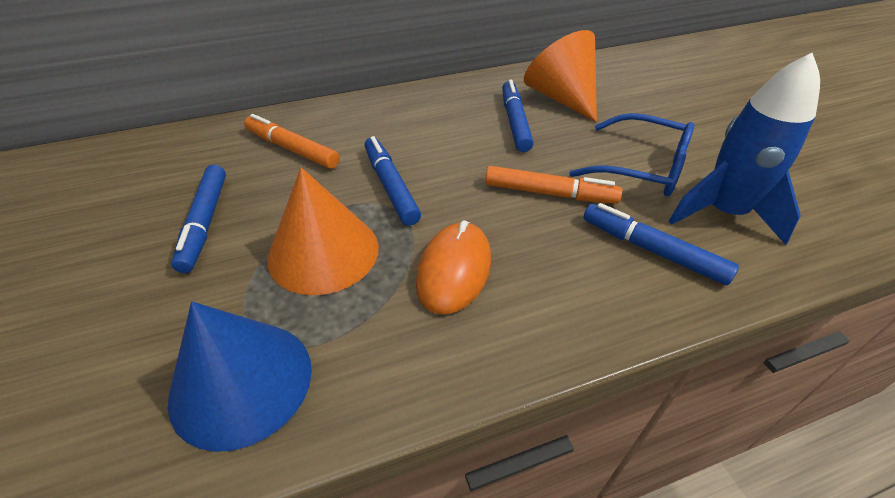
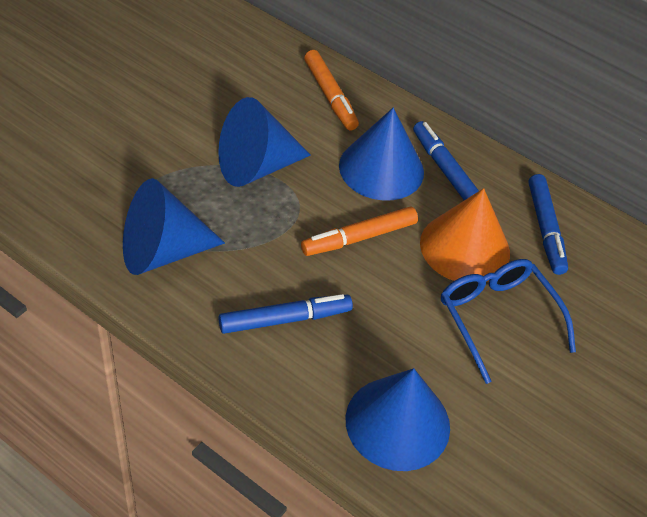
blue cone: [168,302,312,452] = 1 -> [123,178,225,275] [218,97,311,187] [339,108,424,201] [346,368,450,471] = 4
blue marker: [171,165,226,273] [364,136,421,226] [502,80,534,152] [583,203,739,285] = 4 -> [219,294,353,334] [413,121,479,200] [528,174,568,275] = 3
blue rocket: [669,53,820,245] = 1 -> none = 0
orange cone: [267,167,379,295] [524,30,597,122] = 2 -> [420,188,510,282] = 1
orange mouse: [416,220,491,315] = 1 -> none = 0

